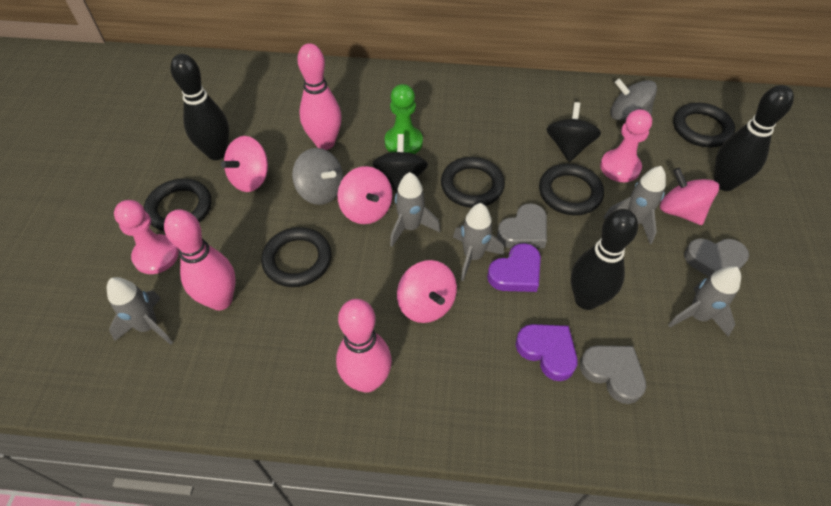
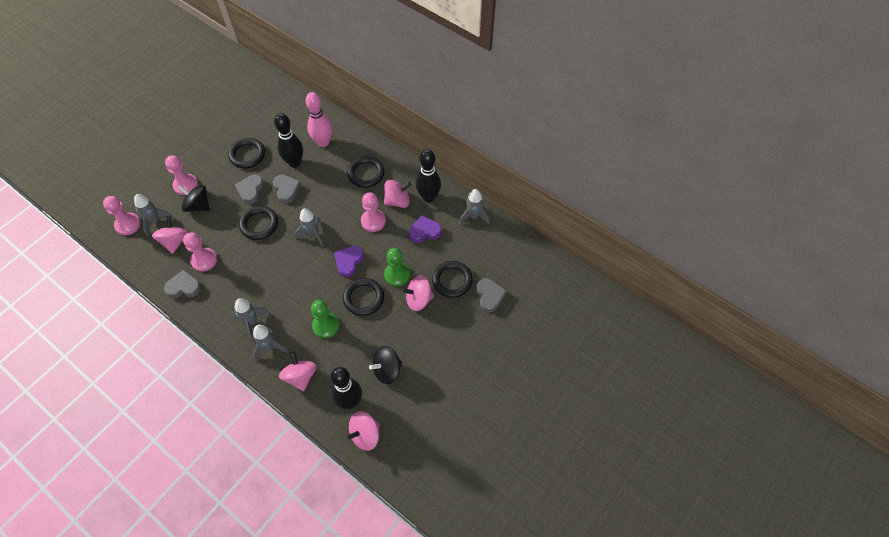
green pawn: [385,84,423,154] = 1 -> [311,300,339,338] [384,248,410,287] = 2
grey heart: [497,203,547,248] [580,346,646,404] [684,238,749,277] = 3 -> [164,270,201,298] [235,175,264,204] [273,175,301,203] [477,278,507,312] = 4
grey spinning top: [292,148,343,205] [611,79,657,121] = 2 -> none = 0
pink bowling pin: [164,209,236,310] [297,43,342,150] [336,299,392,393] = 3 -> [306,92,332,147] = 1
pink pawn: [114,200,179,274] [600,109,652,182] = 2 -> [103,196,141,235] [165,155,198,195] [183,232,217,272] [361,192,386,232] = 4
pink spinning top: [221,136,268,192] [337,166,392,224] [397,260,457,323] [660,168,719,225] = 4 -> [152,216,189,254] [279,351,317,391] [347,411,380,451] [384,180,411,208] [402,276,434,311] = 5

